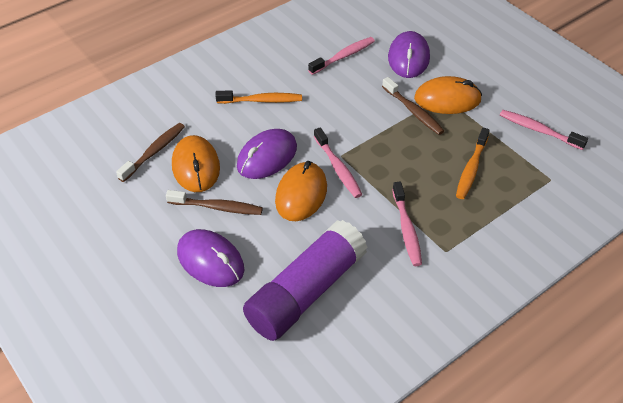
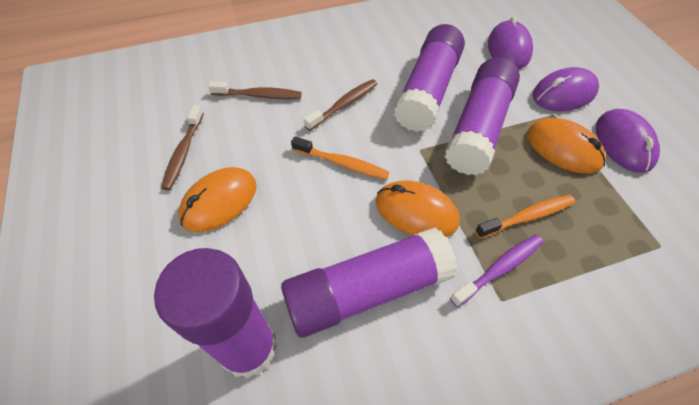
pink toothbrush: [308,37,375,75] [314,127,362,198] [392,182,422,266] [500,110,588,150] = 4 -> none = 0
purple glue stick: [243,220,368,341] = 1 -> [154,248,278,379] [281,227,457,338] [394,24,465,132] [444,58,520,175] = 4
purple toothbrush: none = 0 -> [450,235,543,307] = 1

